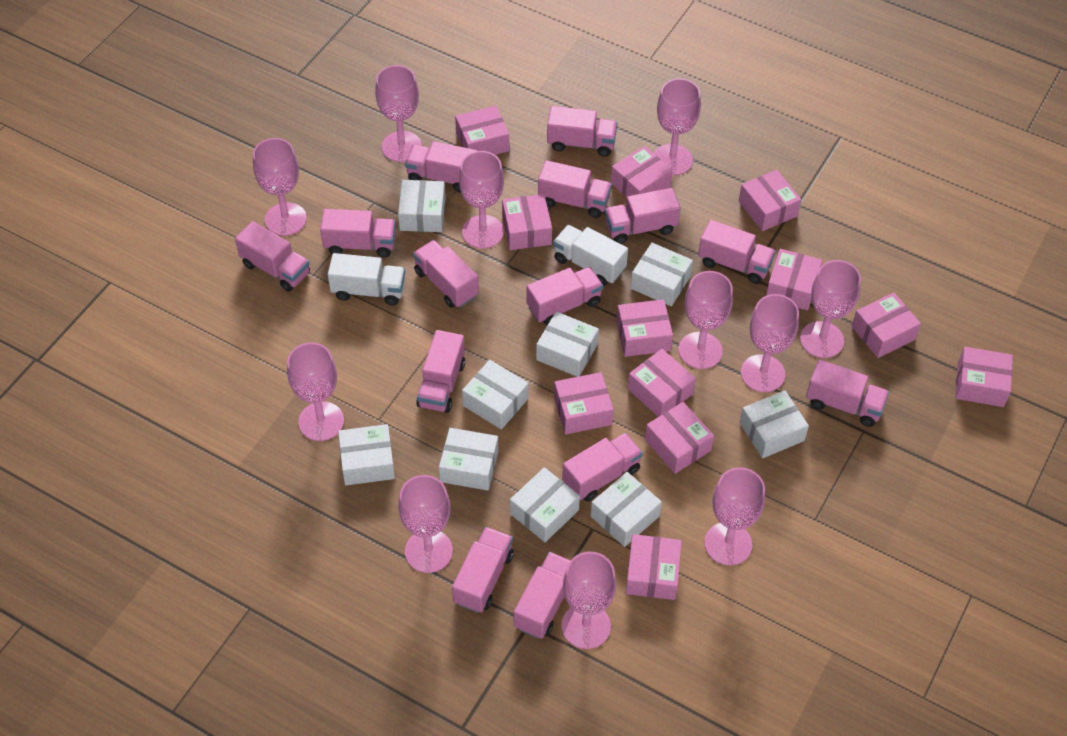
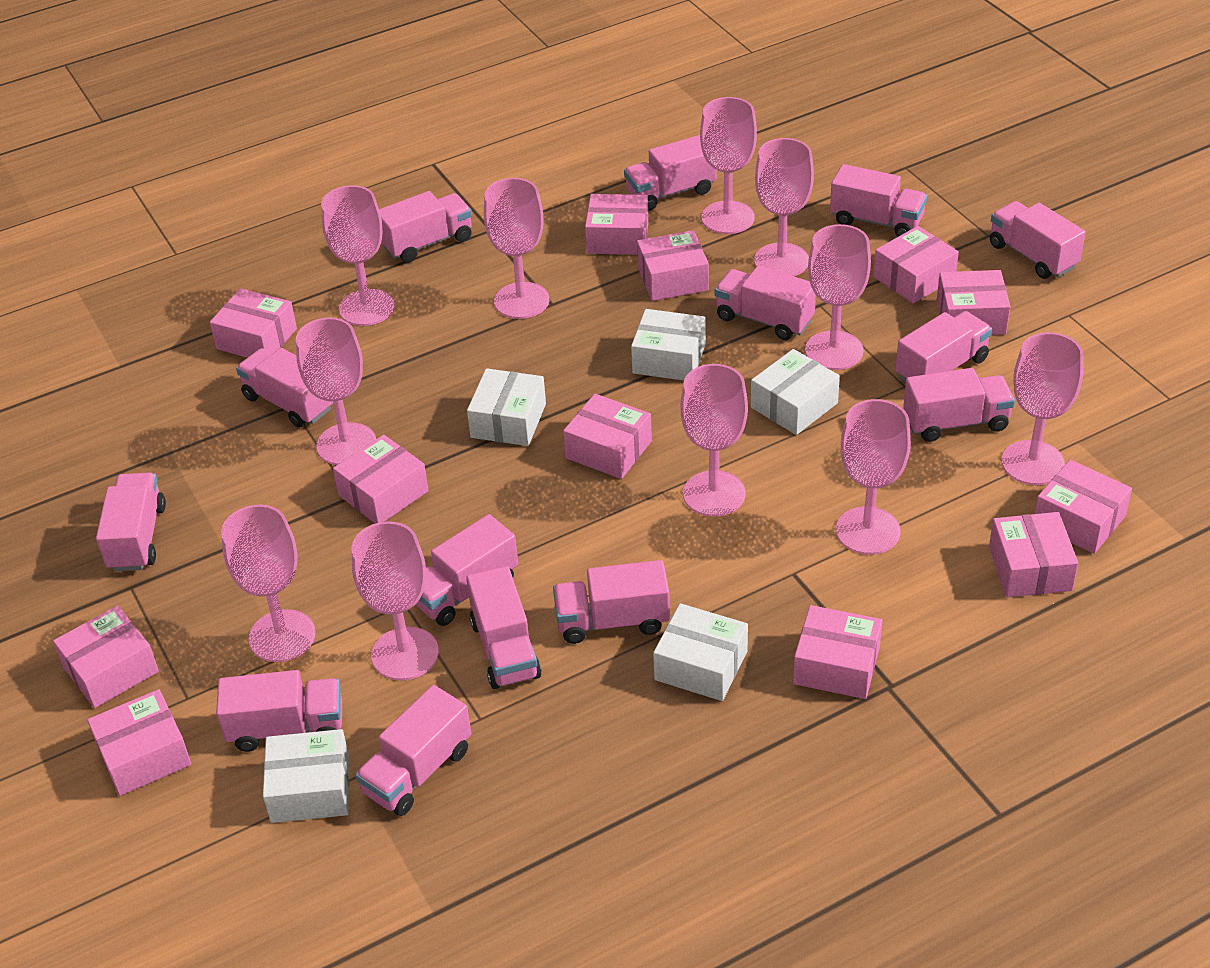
white box: [338,424,395,485] [398,180,445,232] [439,428,498,491] [462,360,529,430] [510,467,580,542] [536,312,599,377] [591,472,662,547] [631,243,693,306] [739,391,809,458] = 9 -> [263,729,349,823] [467,368,546,446] [631,309,706,381] [653,603,748,701] [751,349,840,435] = 5
white truck: [328,253,405,305] [553,225,628,286] = 2 -> none = 0

